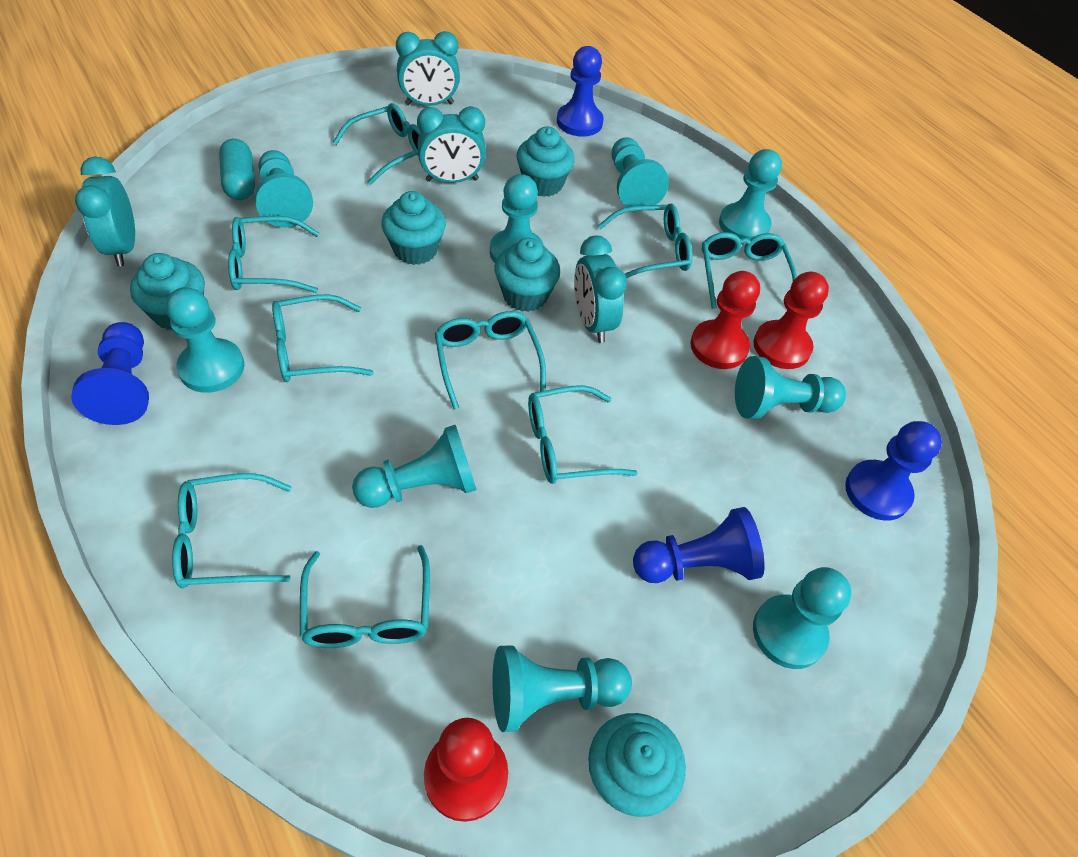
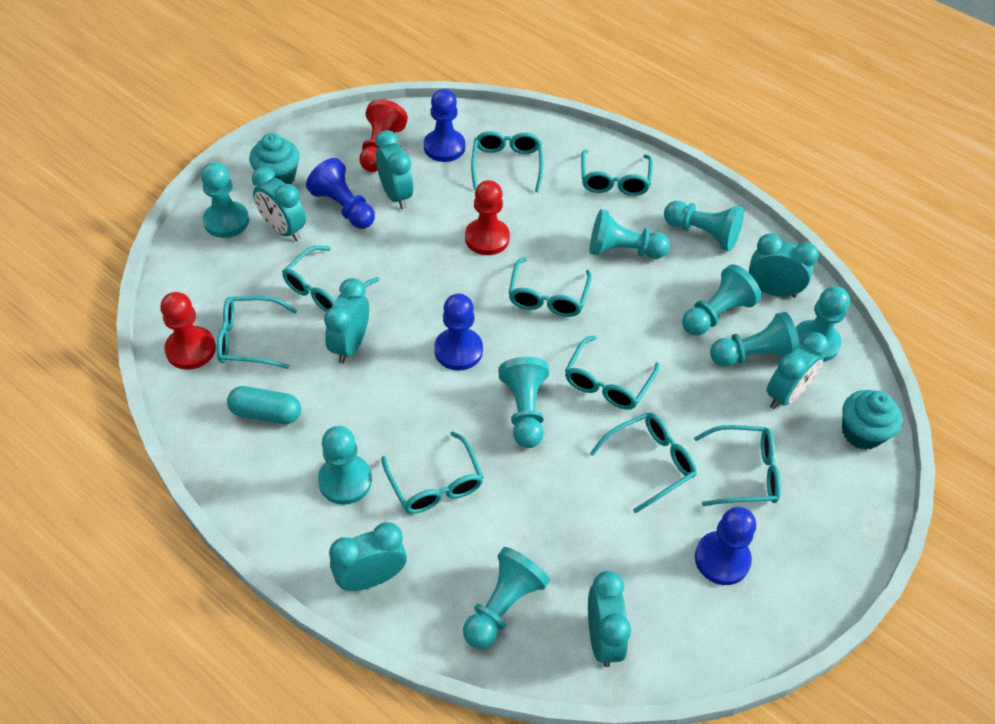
turquoise clock: [75,156,135,266] [396,31,460,106] [417,106,486,183] [574,236,627,343] = 4 -> [252,167,306,241] [324,278,369,363] [329,522,407,591] [375,130,413,209] [588,571,631,667] [749,233,819,298] [767,332,829,409] = 7
turquoise cupcake: [130,253,205,331] [381,191,446,265] [495,238,560,312] [516,127,575,197] [588,713,686,817] = 5 -> [249,133,300,184] [842,390,902,450] = 2

